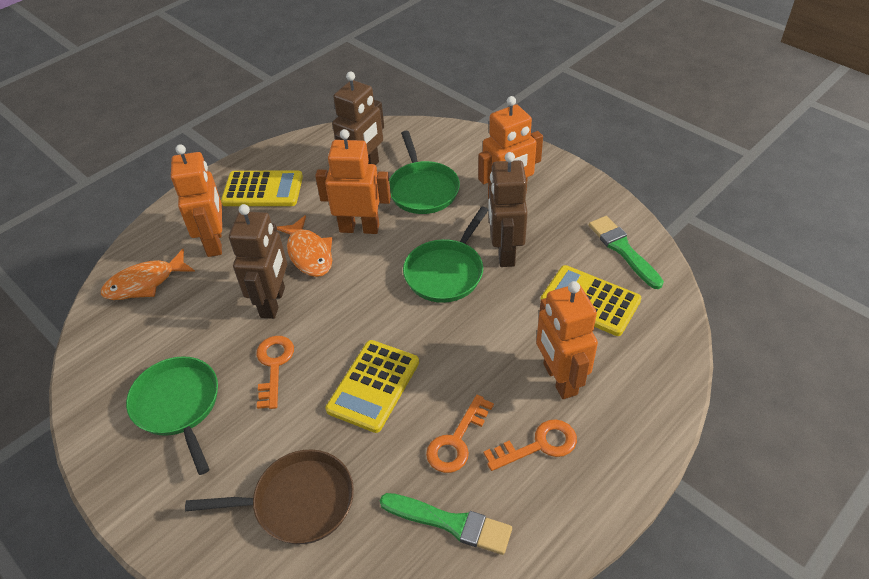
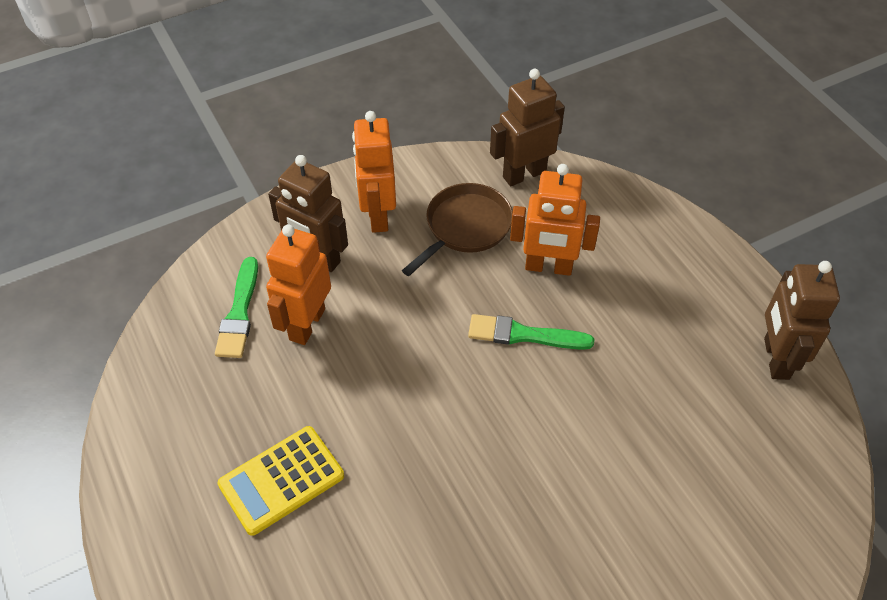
green pan: [126,356,218,475] [389,131,460,214] [403,207,488,303] = 3 -> none = 0
orange fish: [101,249,195,300] [277,215,332,277] = 2 -> none = 0
orange key: [256,336,294,409] [426,395,494,473] [484,419,577,471] = 3 -> none = 0
orange robot: [171,144,222,257] [315,129,391,234] [478,96,543,199] [536,281,598,399] = 4 -> [266,224,331,345] [352,111,396,233] [510,164,600,276] = 3
yellow calculator: [221,170,303,206] [326,340,419,433] [540,265,641,336] = 3 -> [217,426,344,536] = 1

